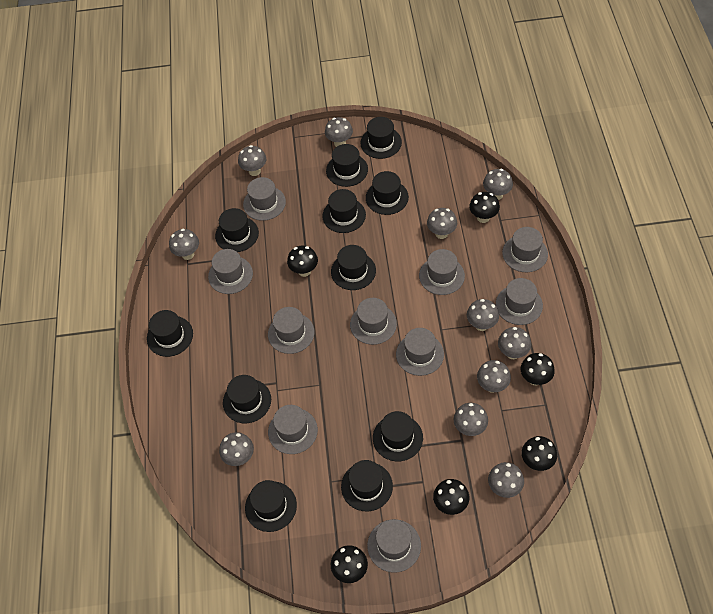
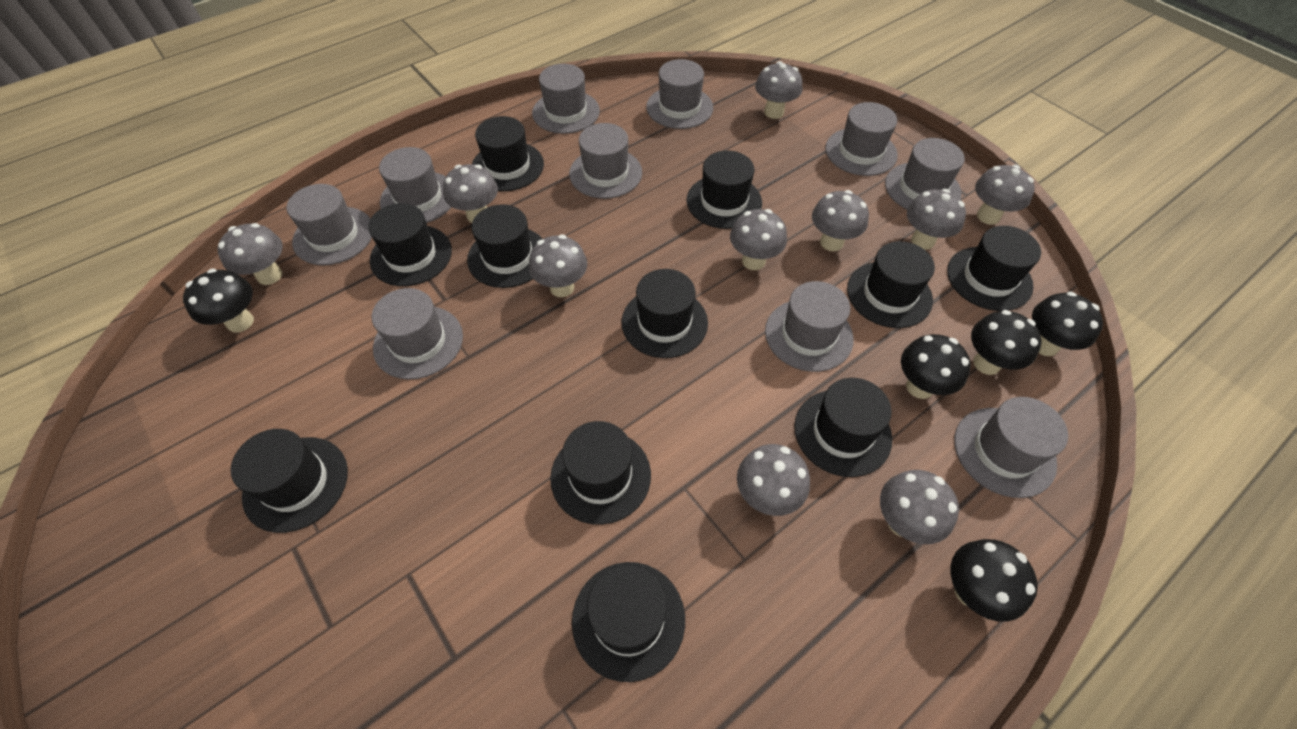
black mushroom: [287,246,318,277] [331,545,368,583] [433,479,469,515] [469,192,500,223] [521,353,555,385] [522,436,557,471] = 6 -> [183,268,254,333] [901,334,971,399] [950,539,1038,622] [971,310,1042,375] [1032,292,1103,356] = 5
grey mushroom: [169,229,199,260] [219,432,254,466] [238,145,266,176] [325,117,353,147] [427,208,457,239] [453,403,488,436] [467,299,499,331] [477,360,511,393] [483,169,513,200] [488,462,524,498] [498,327,531,359] = 11 -> [218,223,283,285] [443,164,498,223] [529,235,587,297] [730,209,787,270] [737,444,810,516] [755,61,802,119] [812,190,869,251] [880,470,959,544] [907,189,966,250] [975,165,1034,225] = 10

